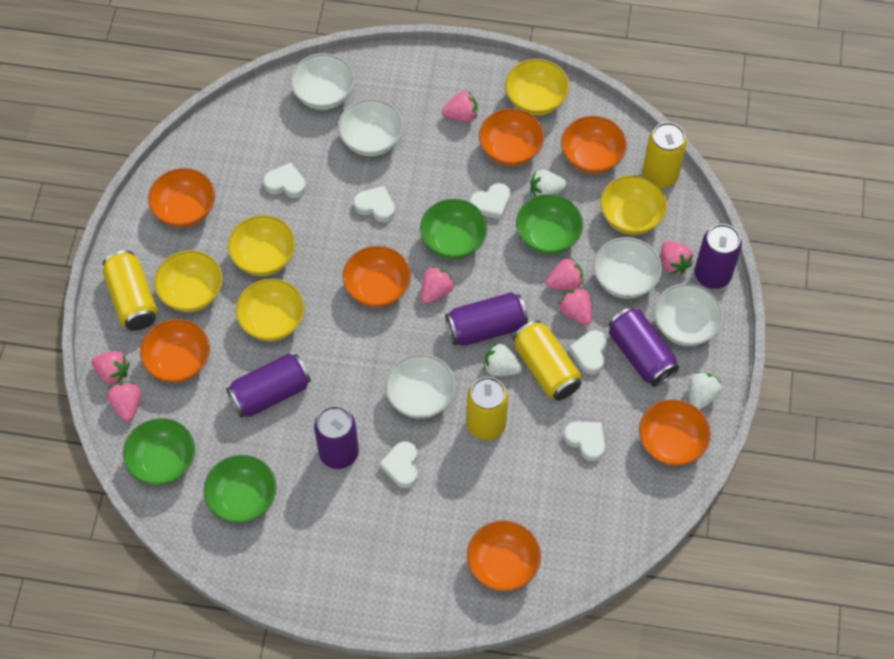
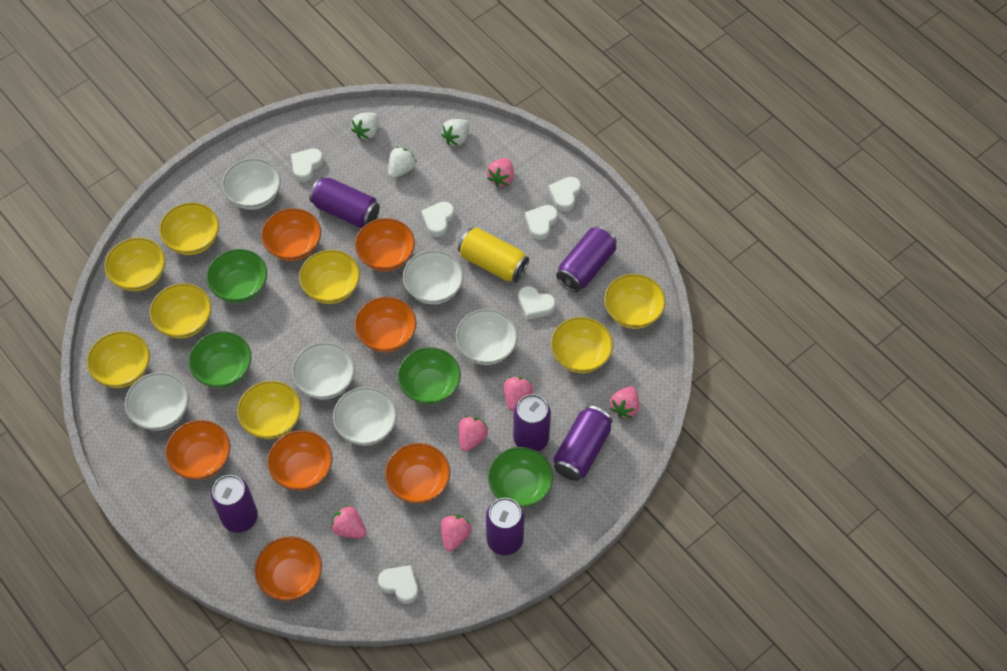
pink strawberry: [92,351,130,384] [107,382,141,421] [421,266,454,304] [442,91,477,122] [546,258,584,290] [558,287,592,325] [661,241,693,274] = 7 -> [331,505,366,538] [441,515,472,552] [459,416,488,451] [487,158,514,187] [504,376,533,411] [610,386,639,418] = 6
purple can: [226,353,311,418] [314,406,359,469] [445,292,528,346] [608,307,679,387] [695,224,742,289] = 5 -> [211,475,258,533] [309,177,380,228] [486,498,524,555] [513,394,551,451] [553,406,612,481] [556,226,617,292] = 6
white bowl: [290,53,355,110] [338,98,403,156] [385,354,456,419] [593,237,662,299] [654,283,723,346] = 5 -> [125,372,189,431] [222,158,281,210] [292,342,355,400] [333,387,397,446] [403,250,464,304] [456,309,518,365] = 6
yellow bowl: [154,250,223,312] [228,215,295,276] [236,279,305,342] [505,59,570,116] [600,175,667,235] = 5 -> [87,331,150,388] [104,237,165,291] [150,283,211,339] [159,202,219,255] [237,381,301,439] [299,250,360,304] [551,317,613,373] [604,274,666,329] = 8
yellow can: [103,250,158,331] [467,377,509,440] [513,320,581,400] [643,122,687,188] = 4 -> [458,227,529,283] = 1

